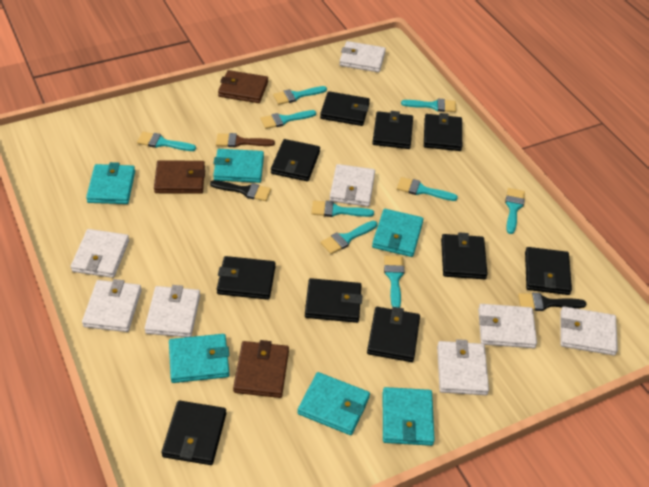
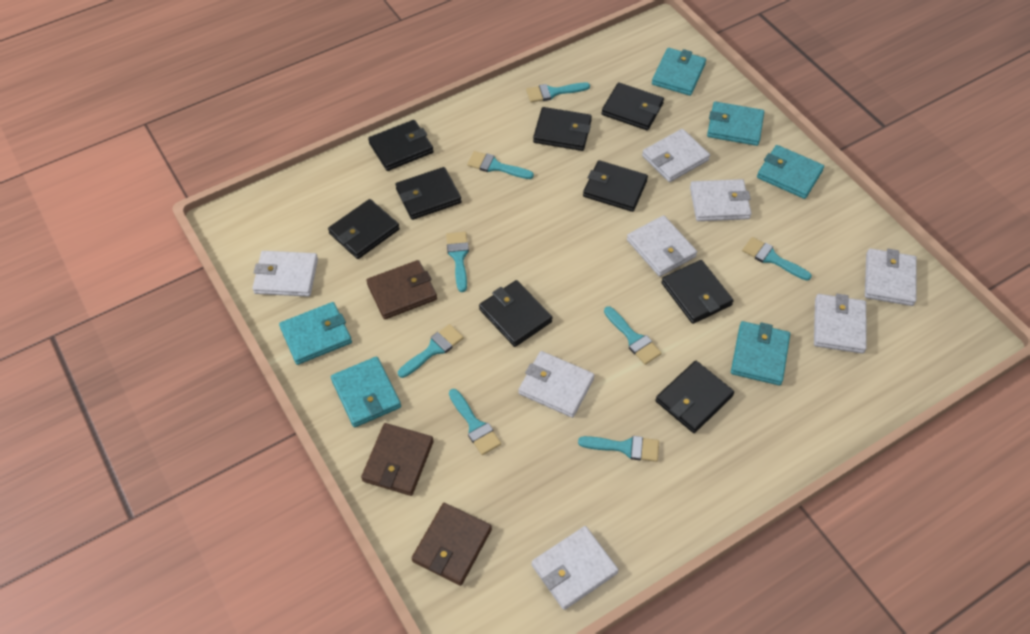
black brush: [210,180,271,201] [518,293,586,311] = 2 -> none = 0
black wallet: [162,400,226,465] [217,256,275,300] [271,139,320,181] [305,278,362,323] [320,91,370,126] [367,307,420,362] [373,111,413,149] [424,113,462,151] [441,232,488,279] [525,247,572,295] = 10 -> [328,199,400,259] [368,120,434,171] [395,167,462,220] [479,280,552,347] [533,107,592,151] [583,160,648,212] [602,82,664,130] [655,361,734,433] [661,260,733,324] = 9
brown brush: [216,133,275,147] = 1 -> none = 0
turquoise brush: [137,132,196,151] [260,110,316,129] [273,86,327,105] [311,201,374,217] [321,221,377,254] [384,256,405,308] [397,177,458,201] [401,99,456,112] [505,188,525,234] = 9 -> [398,324,464,378] [446,232,469,292] [449,389,501,455] [467,151,534,179] [526,82,590,103] [578,436,659,462] [604,306,662,365] [742,237,812,280] = 8

